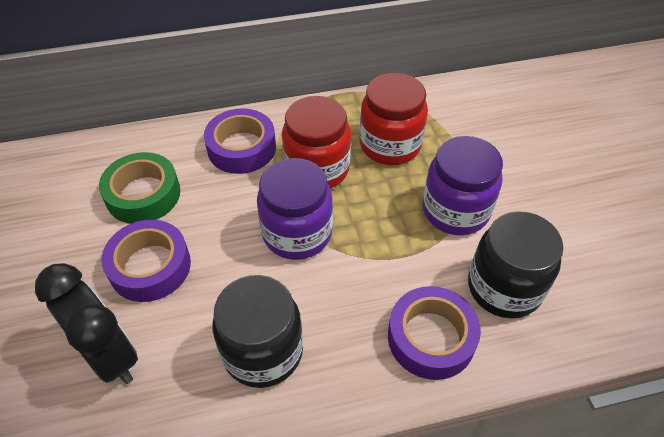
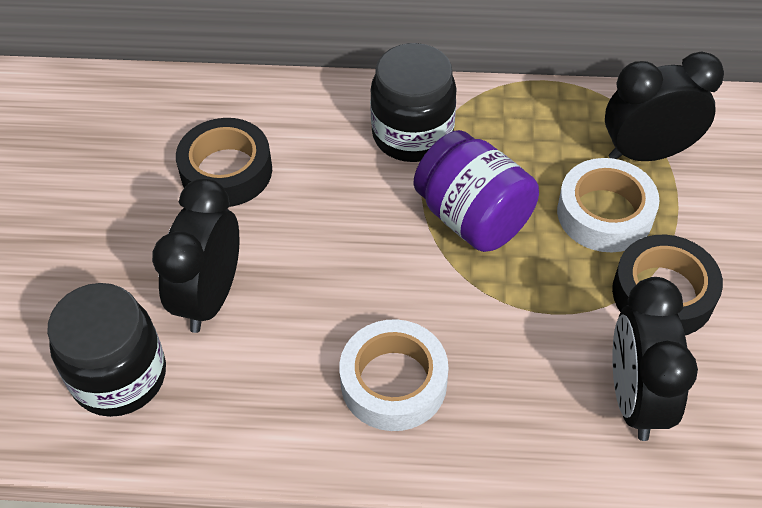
black clock: [35,263,138,384] = 1 -> [152,178,240,333] [605,52,724,161] [612,277,698,441] = 3
black tape: none = 0 -> [176,118,272,207] [612,235,723,335] = 2
green tape: [99,152,180,224] = 1 -> none = 0
purple jar: [257,158,333,260] [423,136,503,235] = 2 -> [413,130,539,252] = 1
purple tape: [101,220,191,302] [204,108,276,174] [388,286,481,380] = 3 -> none = 0
red jar: [282,96,351,189] [359,73,428,165] = 2 -> none = 0
white tape: none = 0 -> [339,319,448,431] [557,158,659,252] = 2

